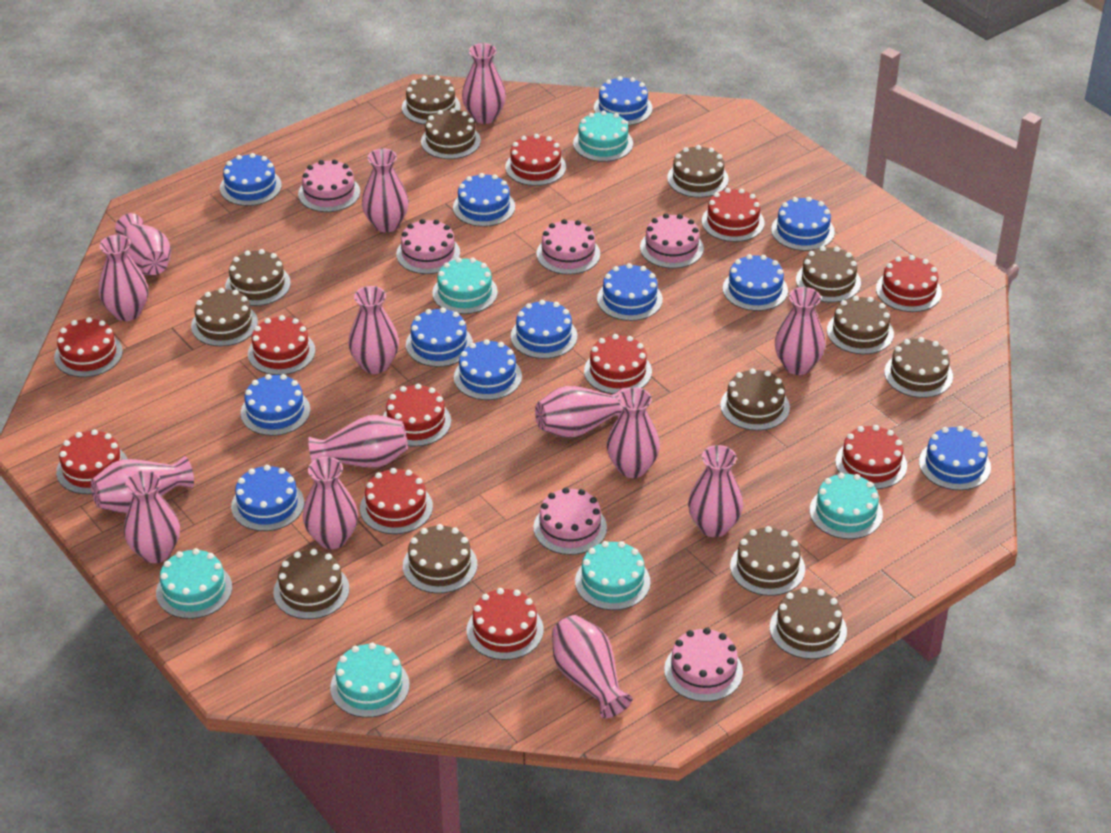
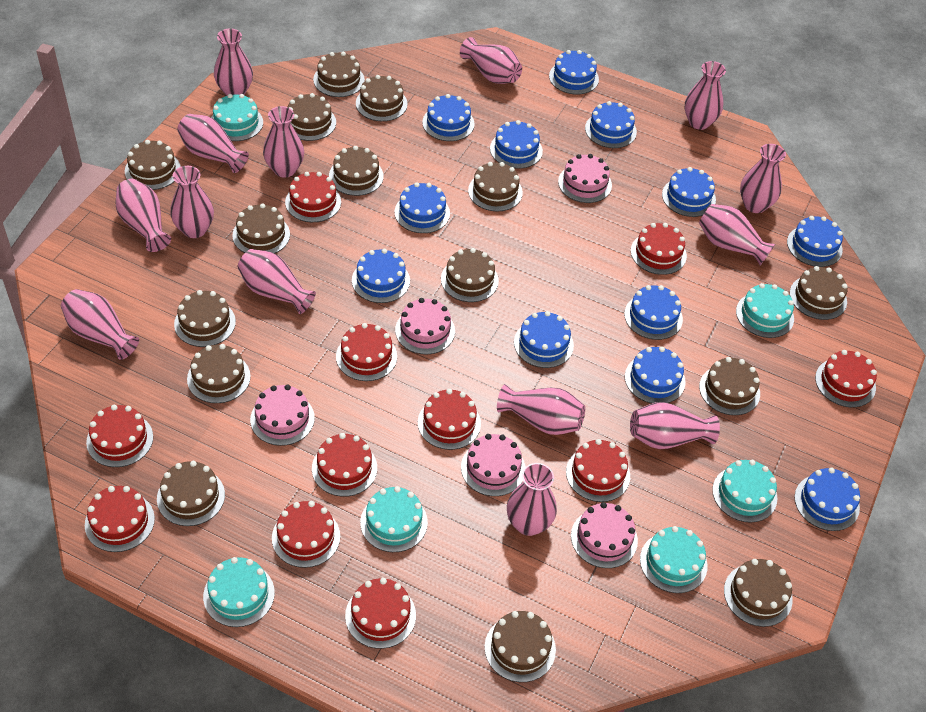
brown cake: [191,288,258,346] [225,249,291,306] [273,549,349,619] [402,76,461,125] [403,524,478,594] [421,108,481,159] [667,145,729,198] [720,368,790,431] [730,526,805,596] [770,587,847,659] [796,246,861,303] [827,296,894,354] [884,337,953,398] = 13 -> [125,140,181,190] [157,461,225,526] [174,290,236,347] [187,344,251,403] [232,203,290,253] [288,93,336,141] [313,52,365,97] [329,146,384,196] [356,75,408,121] [441,248,499,302] [468,162,523,211] [484,611,556,682] [699,357,760,415] [724,559,793,627] [790,266,847,320] = 15
pink cake: [298,159,360,212] [396,219,460,274] [533,487,607,555] [536,219,600,275] [640,213,704,268] [664,628,743,702] = 6 -> [250,385,315,446] [395,298,455,354] [461,434,525,496] [558,154,612,203] [571,502,638,568] = 5

